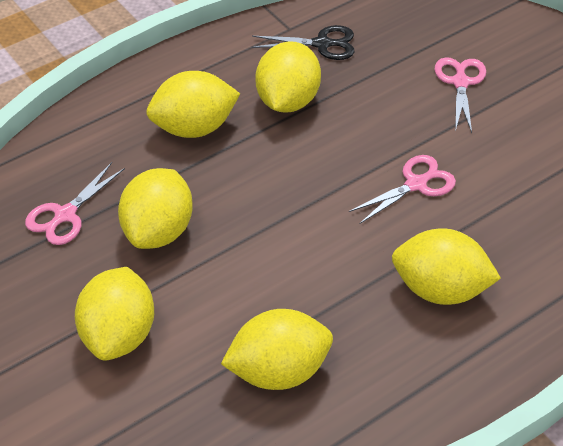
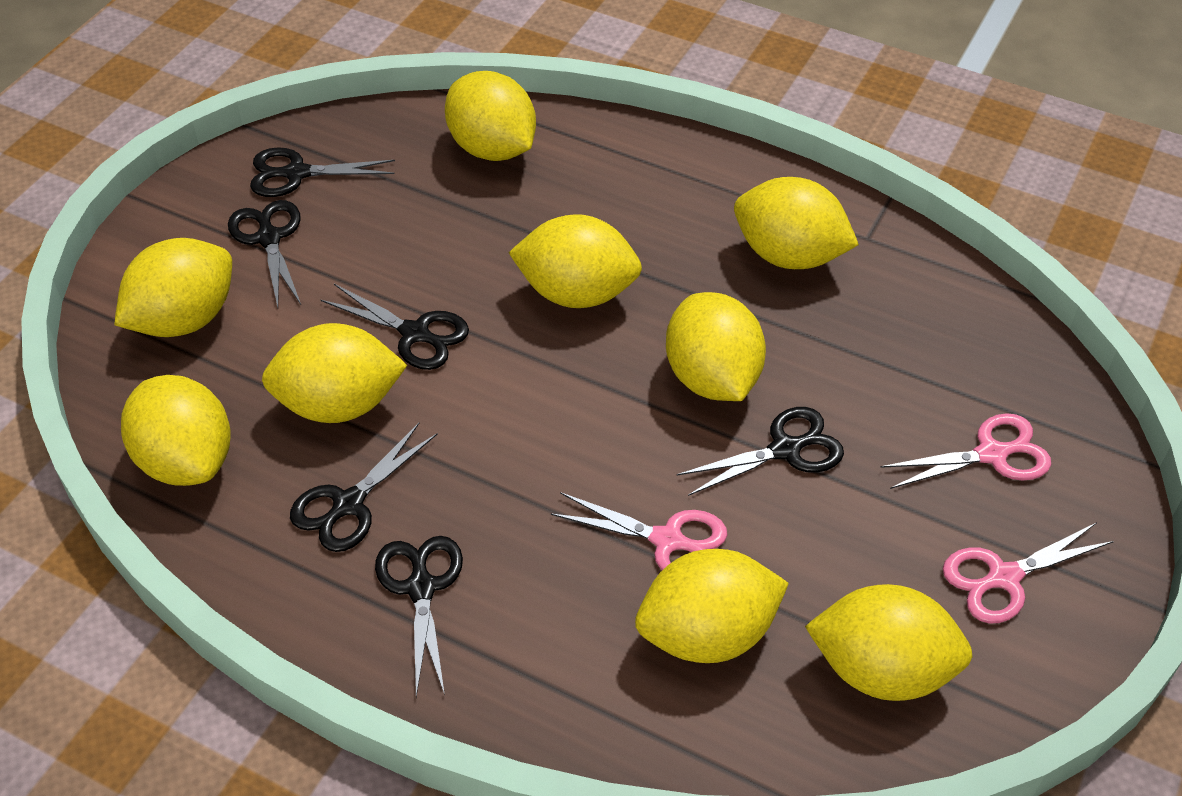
black scissors: [251,25,355,60] = 1 -> [228,200,301,307] [250,147,395,197] [290,423,438,552] [321,284,469,370] [375,536,463,697] [677,407,844,496] = 6
yellow lemon: [75,267,154,361] [118,168,193,249] [146,71,240,138] [221,309,333,390] [255,41,321,113] [392,228,501,305] = 6 -> [114,238,232,337] [121,375,231,486] [262,323,407,423] [445,71,536,161] [509,214,642,308] [635,549,789,663] [666,292,766,401] [734,177,859,269] [805,584,973,701] = 9

